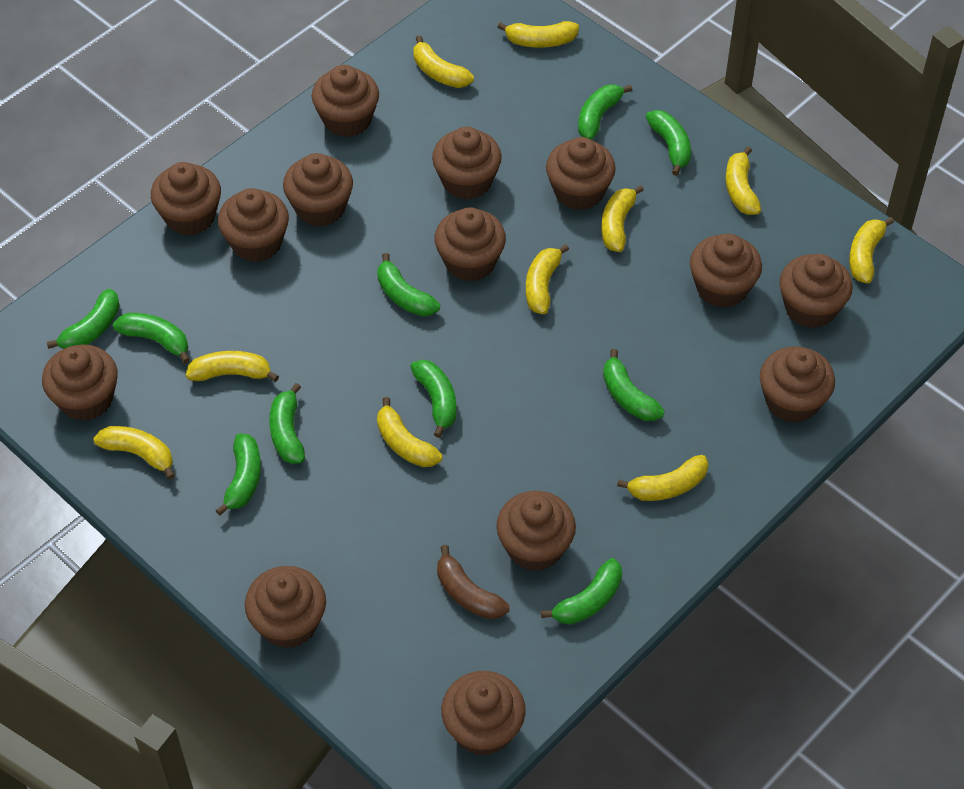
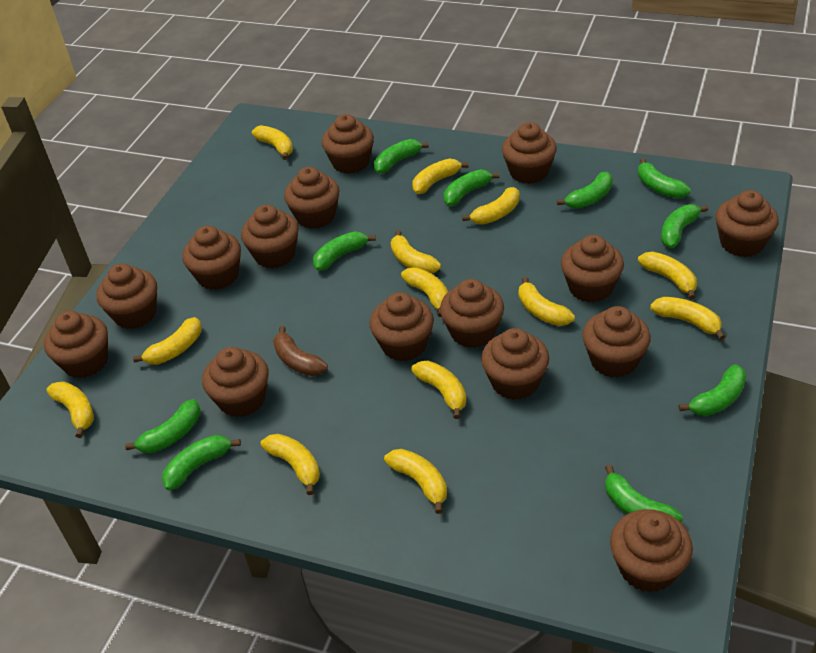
brown cupcake: [42,345,118,421] [151,162,221,236] [218,188,289,262] [245,566,326,648] [283,153,353,227] [311,65,379,137] [432,127,502,200] [434,207,506,282] [441,671,526,756] [496,491,576,571] [546,137,616,210] [690,234,762,308] [760,346,835,423] [779,254,853,328] = 14 -> [44,311,108,378] [96,263,157,329] [182,226,241,290] [202,347,269,417] [241,205,299,268] [284,167,339,229] [322,114,374,174] [369,292,434,361] [440,279,504,348] [481,328,549,400] [502,122,557,184] [561,235,624,302] [582,306,651,378] [610,509,693,592] [715,190,779,257] = 15
yellow banana: [93,426,175,480] [186,351,279,382] [377,397,443,467] [413,35,474,88] [498,21,579,48] [526,244,569,314] [601,185,644,252] [617,455,708,501] [726,146,761,215] [849,217,894,284] = 10 -> [46,381,94,438] [133,317,202,365] [252,125,293,160] [260,434,320,495] [384,449,447,514] [391,230,441,273] [401,267,448,317] [411,361,466,419] [412,158,469,194] [462,187,520,224] [519,277,575,326] [638,252,697,300] [650,297,725,340] = 13

